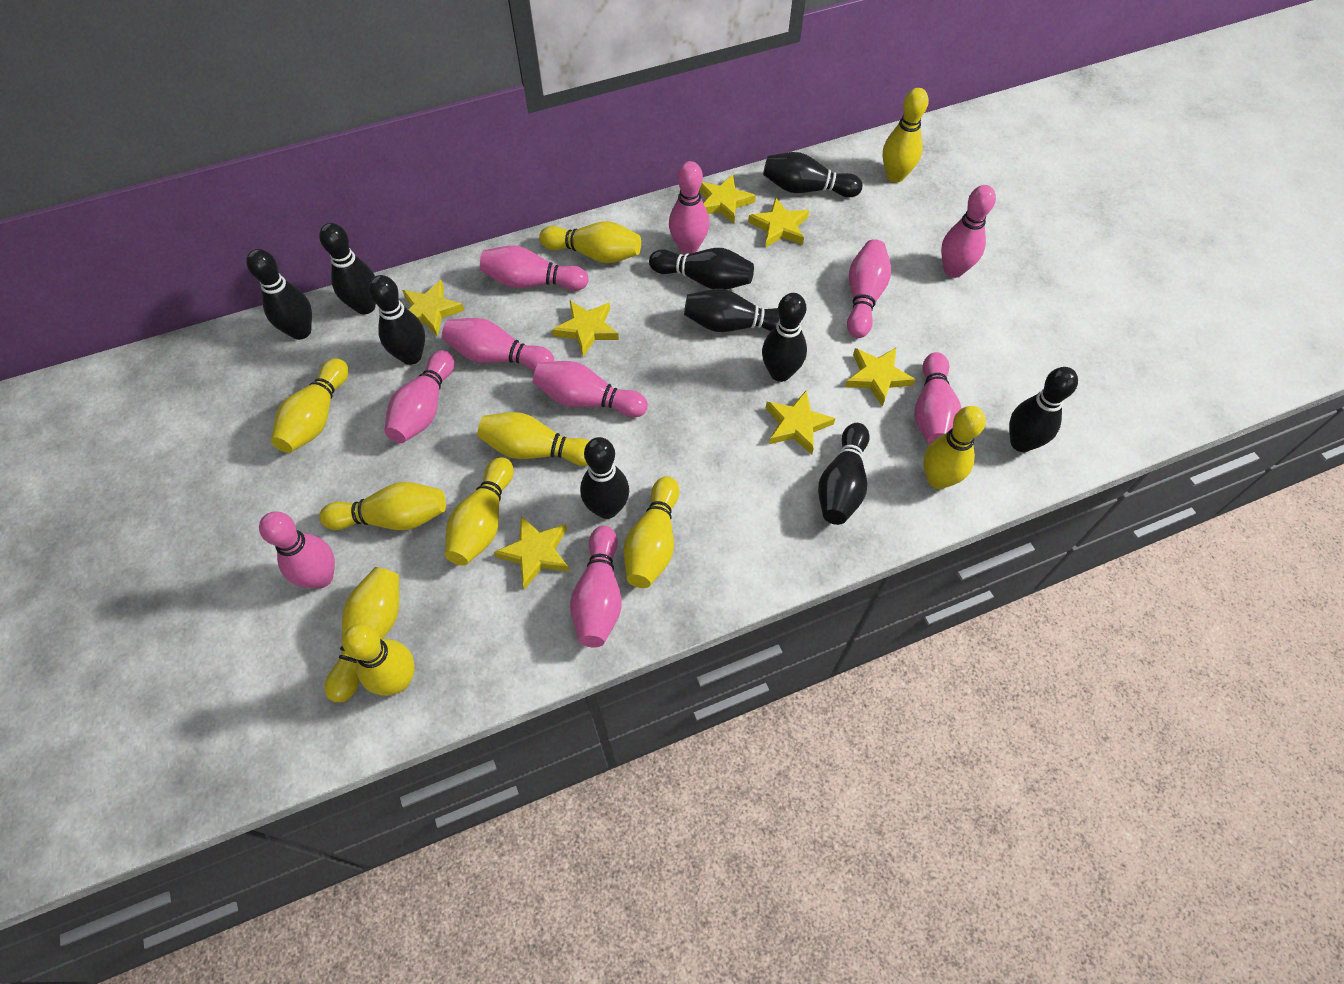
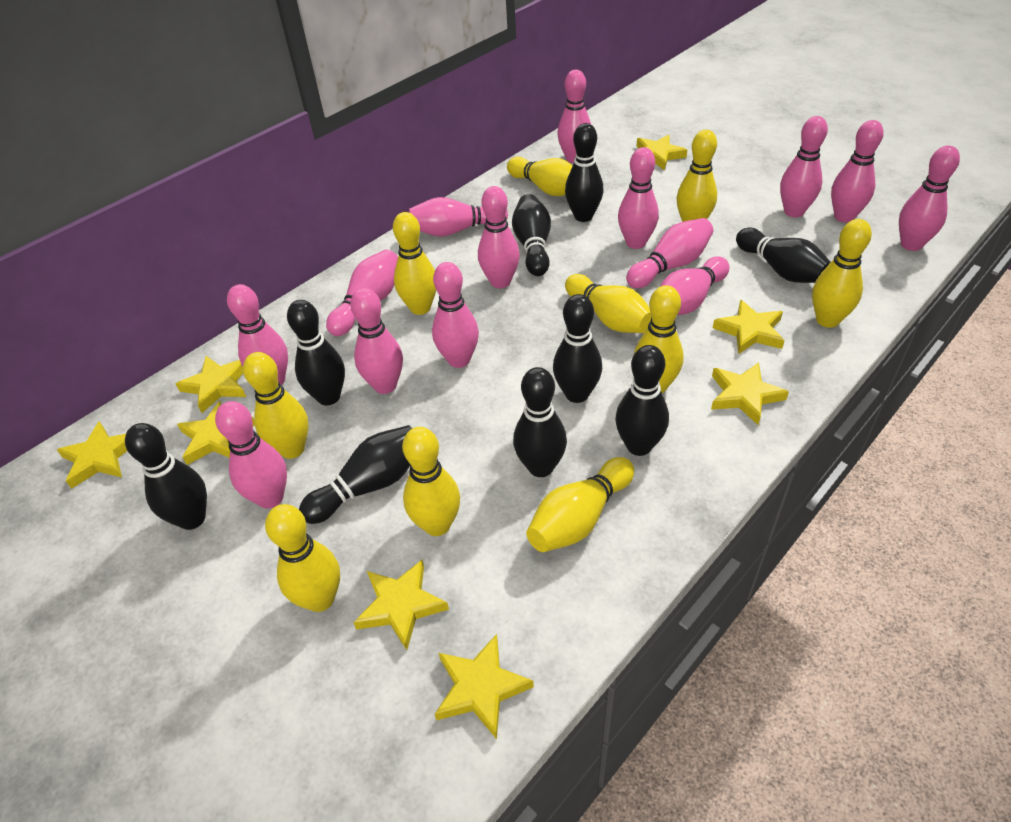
black bowling pin: [246,249,312,340] [319,223,376,314] [369,275,425,365] [580,437,629,519] [649,248,754,290] [684,289,779,332] [762,293,807,382] [763,152,863,198] [818,423,870,525] [1009,367,1078,452] = 10 -> [125,423,207,530] [287,300,345,405] [299,425,412,524] [512,194,551,276] [513,367,567,477] [553,294,602,403] [565,123,604,222] [615,345,669,456] [736,228,831,283] = 9
pink bowling pin: [259,511,335,588] [384,350,455,443] [442,318,554,371] [480,246,589,291] [533,361,648,417] [570,526,622,647] [669,161,709,254] [847,239,891,338] [914,352,961,445] [941,185,996,278] = 10 -> [215,401,287,509] [227,284,288,385] [326,249,398,336] [350,288,403,394] [409,197,508,237] [432,262,479,368] [478,186,520,288] [557,70,591,163] [618,147,659,249] [626,218,713,288] [661,256,729,315] [780,116,828,217] [831,120,884,222] [899,145,960,251] = 14
yellow star: [402,280,464,337] [494,516,570,589] [552,301,619,357] [699,174,756,224] [748,198,809,248] [766,391,836,455] [845,348,916,407] = 7 -> [57,421,127,489] [176,356,246,413] [177,401,255,465] [353,560,449,650] [435,634,534,739] [637,135,687,170] [711,362,789,425] [713,300,785,354] = 8

